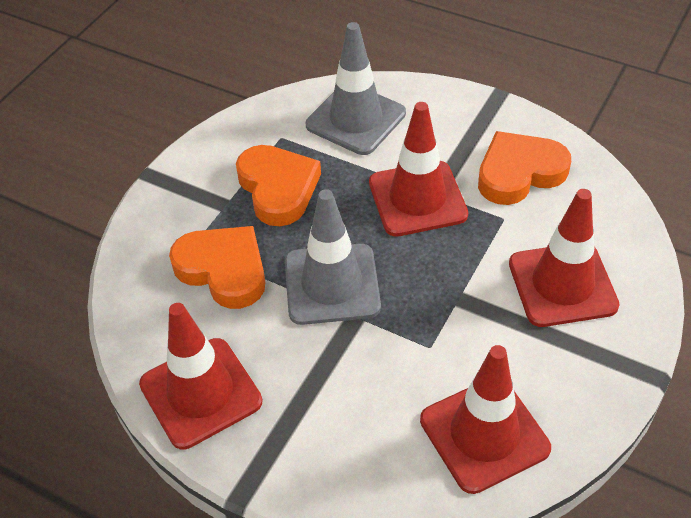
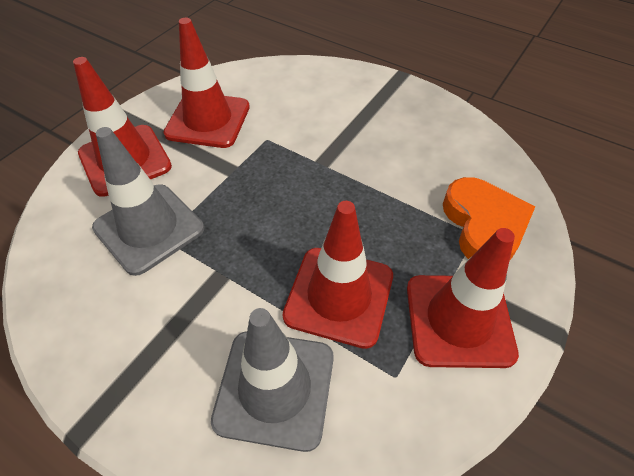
orange heart: [169,226,265,309] [236,145,321,226] [478,131,571,205] = 3 -> [443,177,536,260] = 1

